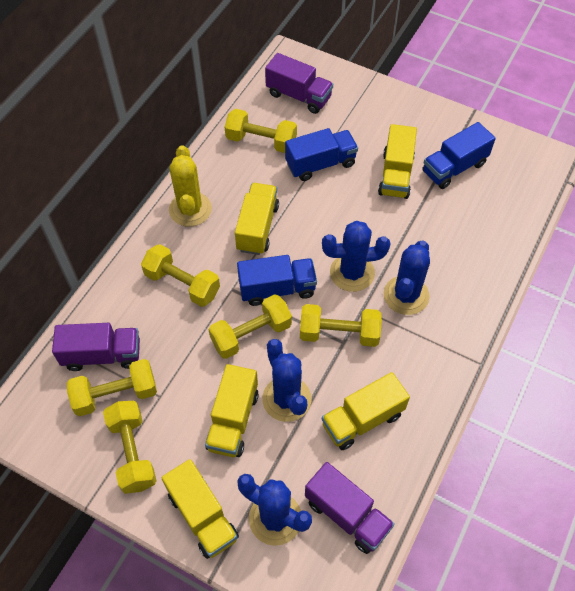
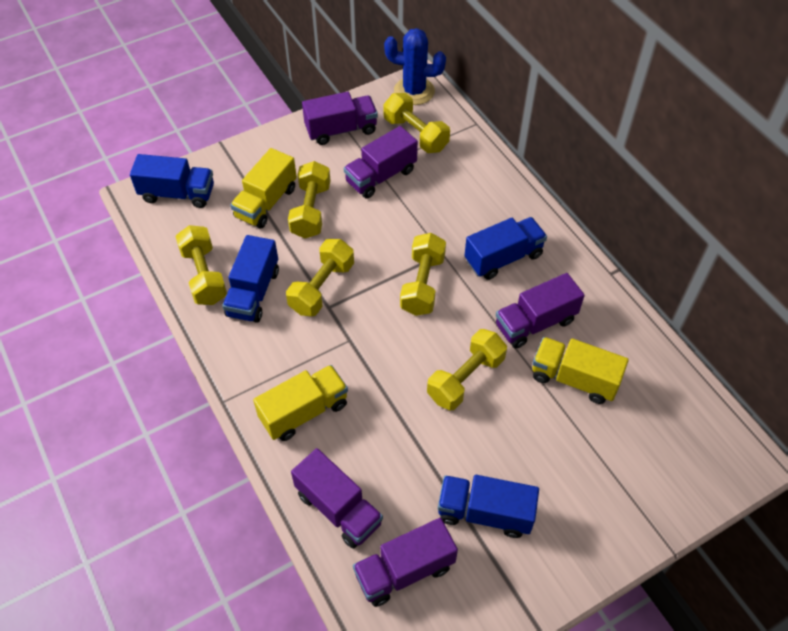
blue cactus: [237,474,312,546] [262,339,312,422] [322,221,390,292] [384,240,430,315] = 4 -> [384,28,446,105] = 1
blue truck: [237,255,317,306] [285,128,358,181] [422,122,496,189] = 3 -> [130,154,214,208] [222,235,279,323] [438,475,539,538] [464,217,547,280] = 4
purple truck: [52,323,140,371] [265,53,333,114] [305,462,395,554] = 3 -> [291,448,383,549] [302,92,378,145] [344,126,418,199] [353,518,458,607] [496,273,585,348] = 5
yellow cactus: [169,145,212,227] = 1 -> none = 0
yellow truck: [161,459,239,559] [205,364,259,457] [235,183,279,255] [322,372,410,450] [378,124,417,199] = 5 -> [230,148,297,229] [253,365,348,441] [532,337,629,404] = 3

